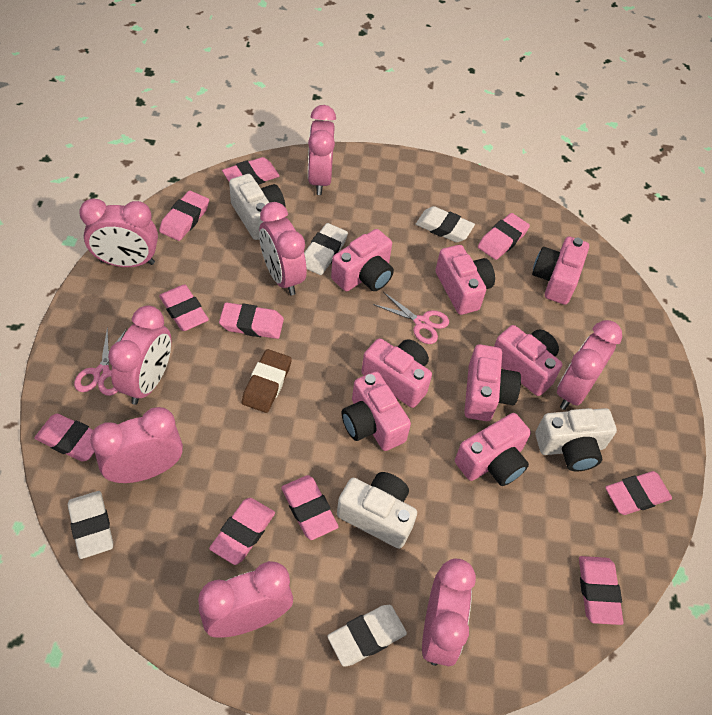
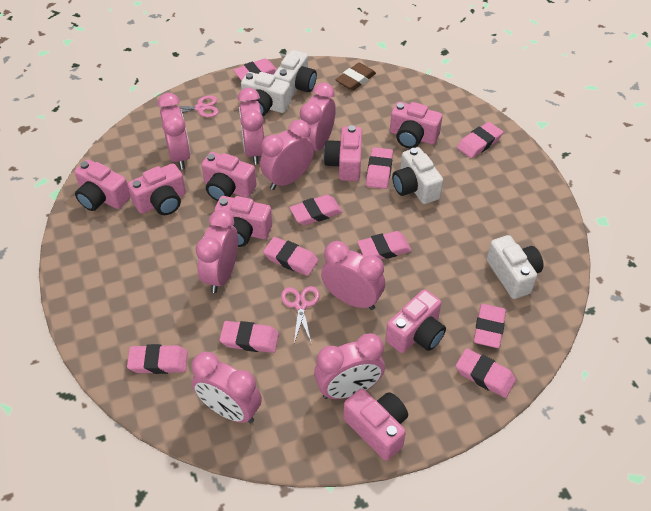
white camera: [229,174,286,240] [337,472,417,549] [535,408,617,471] = 3 -> [241,72,291,116] [274,50,317,98] [392,147,443,204] [487,235,543,299] = 4
white eraser: [68,491,113,559] [304,223,348,275] [327,605,407,667] [416,206,475,242] = 4 -> none = 0

